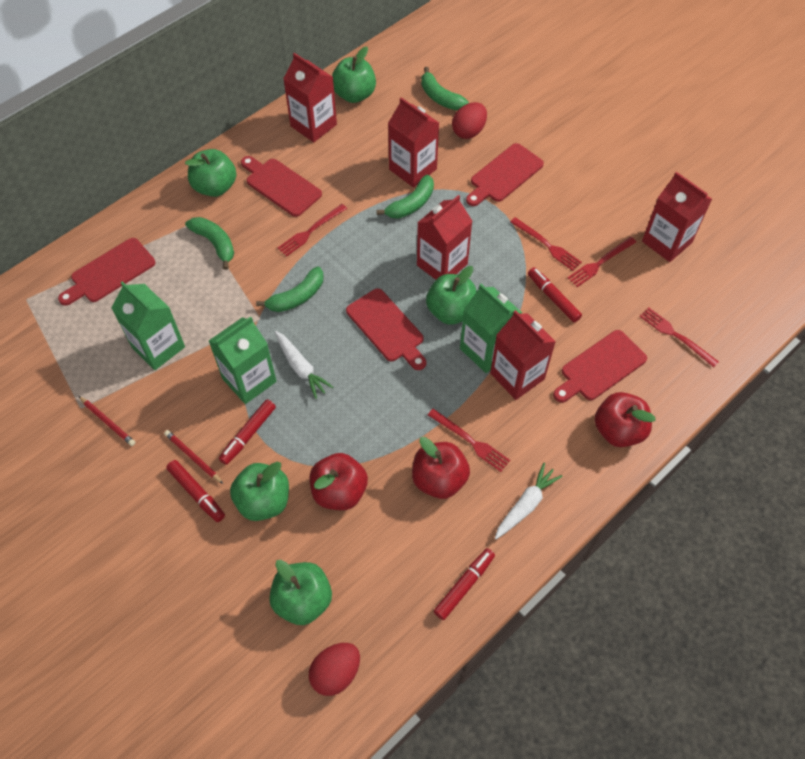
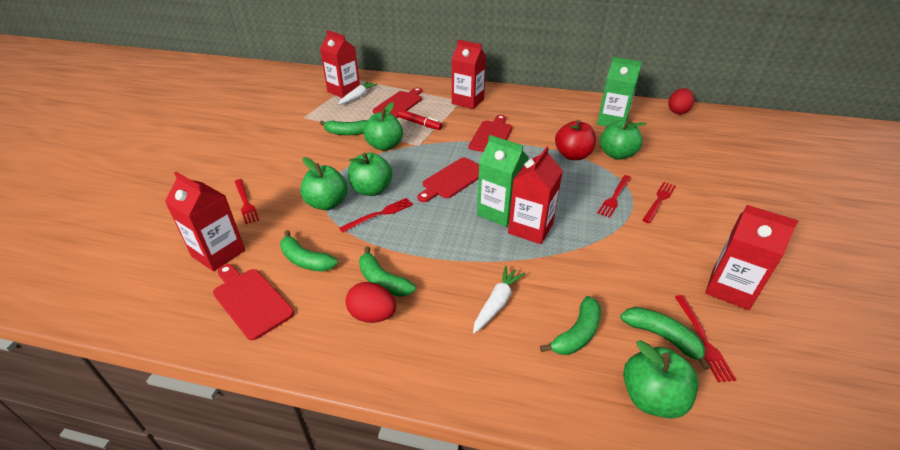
green banana: [185,217,234,270] [256,267,324,312] [376,175,434,219] [421,67,469,110] = 4 -> [280,230,338,271] [320,120,368,135] [359,246,416,297] [540,296,601,355] [620,307,710,370] = 5
green carton: [111,281,185,370] [209,316,277,404] [460,284,522,373] = 3 -> [477,135,529,227] [597,57,642,127] = 2
red apple: [310,453,368,510] [412,437,470,499] [594,392,656,447] = 3 -> [555,120,596,160] = 1
red cutting board: [58,238,155,306] [241,156,322,217] [346,288,426,370] [466,143,544,206] [553,330,647,403] = 5 -> [213,264,294,340] [373,87,422,118] [417,158,479,202] [469,115,512,152] = 4
red marker: [166,460,225,522] [219,399,276,465] [434,548,495,620] [528,267,582,322] = 4 -> [398,109,442,130] = 1
red pencil: [79,396,135,446] [164,430,223,484] = 2 -> none = 0

